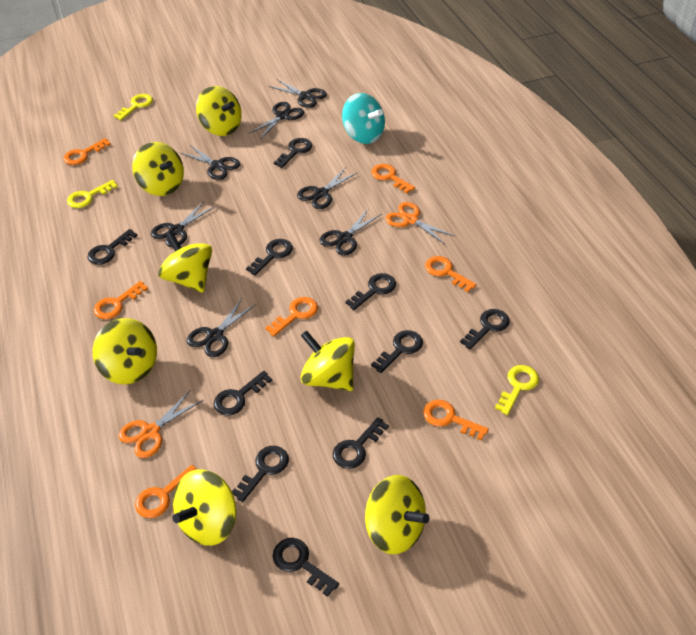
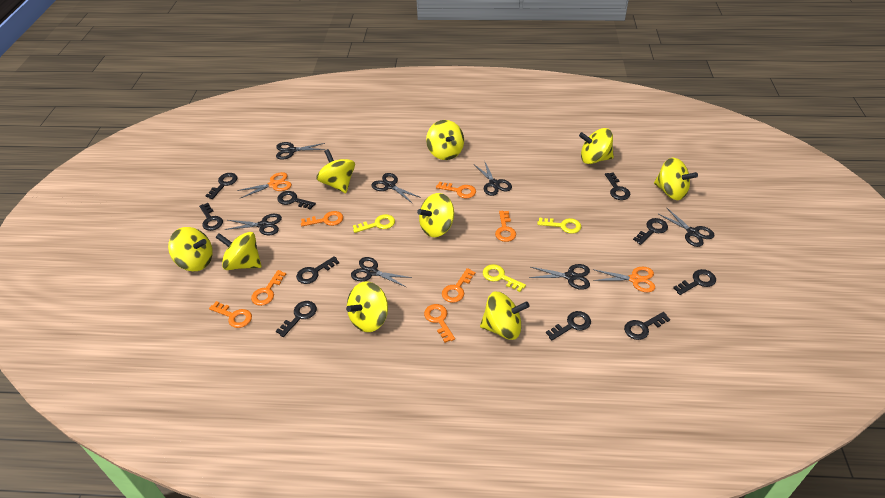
turquoise spinning top: [342,93,385,144] = 1 -> none = 0
yellow spinning top: [93,318,157,384] [132,142,184,196] [158,231,212,293] [172,469,236,546] [196,86,242,136] [300,331,355,391] [365,475,430,554] = 7 -> [168,227,213,271] [215,232,262,270] [317,149,355,193] [346,281,388,332] [417,193,454,237] [426,120,464,160] [480,292,530,340] [579,128,614,164] [654,158,698,200] = 9

